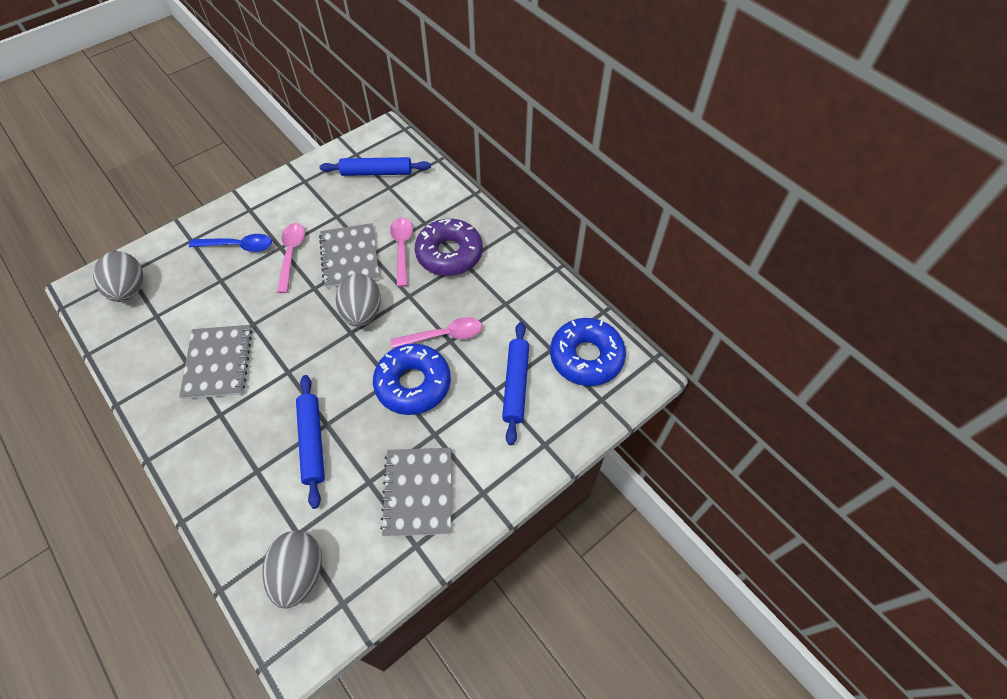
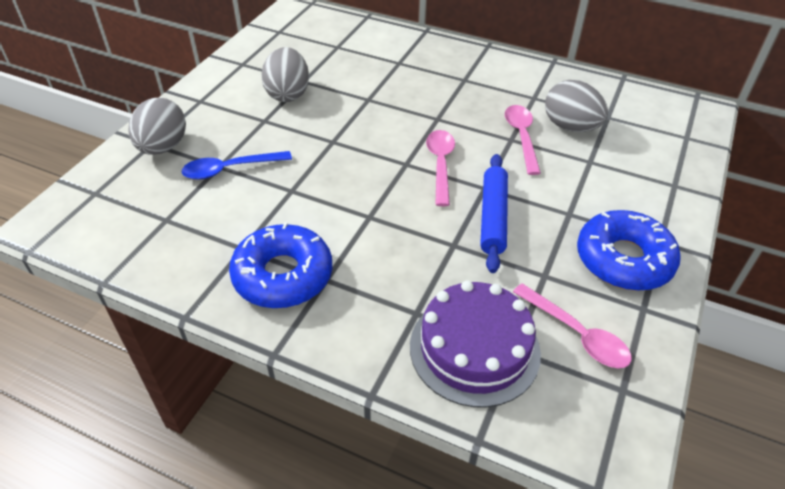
blue rolling pin: [296,375,325,509] [320,157,431,176] [502,322,529,445] = 3 -> [480,154,508,273] = 1
grey notebook: [179,325,252,399] [319,223,380,288] [380,448,451,536] = 3 -> none = 0
purple cake: none = 0 -> [410,280,541,407] = 1
purple donut: [415,219,483,276] = 1 -> none = 0

